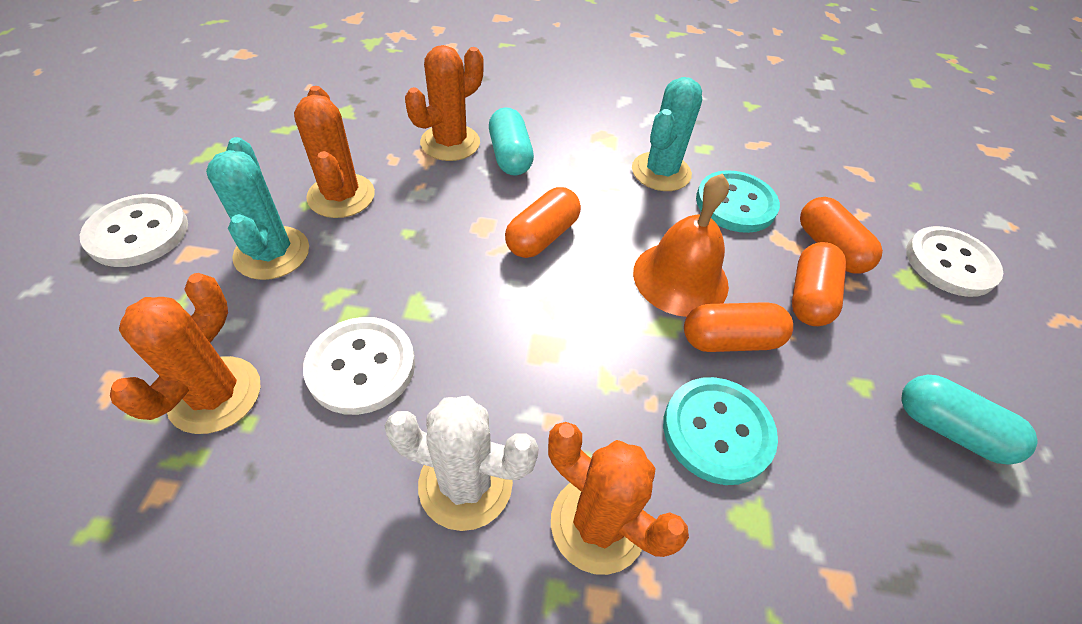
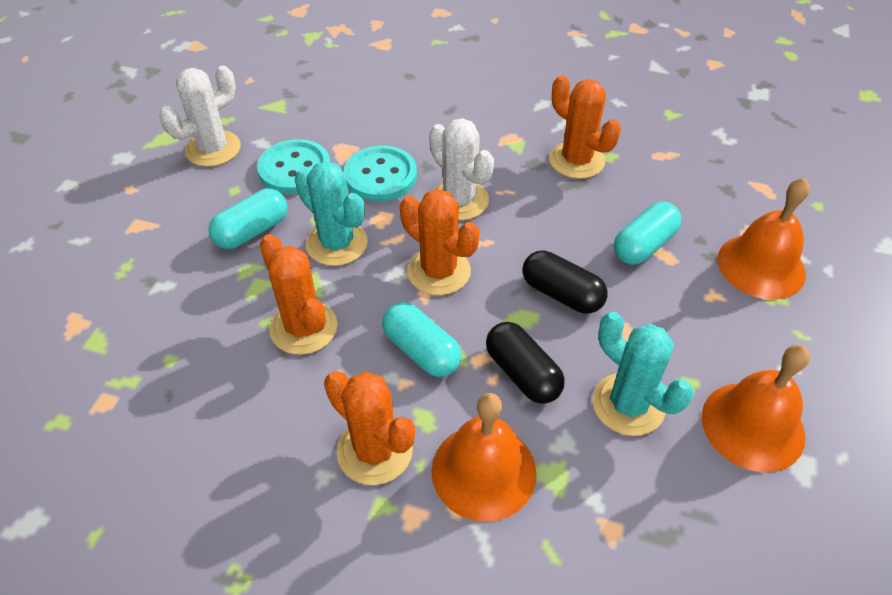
black capsule: none = 0 -> [486,322,565,403] [522,251,608,313] = 2
orange bell: [633,173,729,317] = 1 -> [431,393,537,522] [702,345,810,473] [718,178,810,300] = 3
orange capsule: [505,187,581,258] [684,302,793,352] [792,242,846,326] [800,197,883,274] = 4 -> none = 0
turquoise capsule: [489,107,534,175] [901,375,1038,465] = 2 -> [208,188,288,249] [382,302,461,377] [614,202,682,265] = 3
white button: [80,194,188,267] [303,317,415,415] [906,226,1003,297] = 3 -> none = 0
white cactus: [384,396,539,531] = 1 -> [159,66,241,167] [429,118,494,220] = 2

